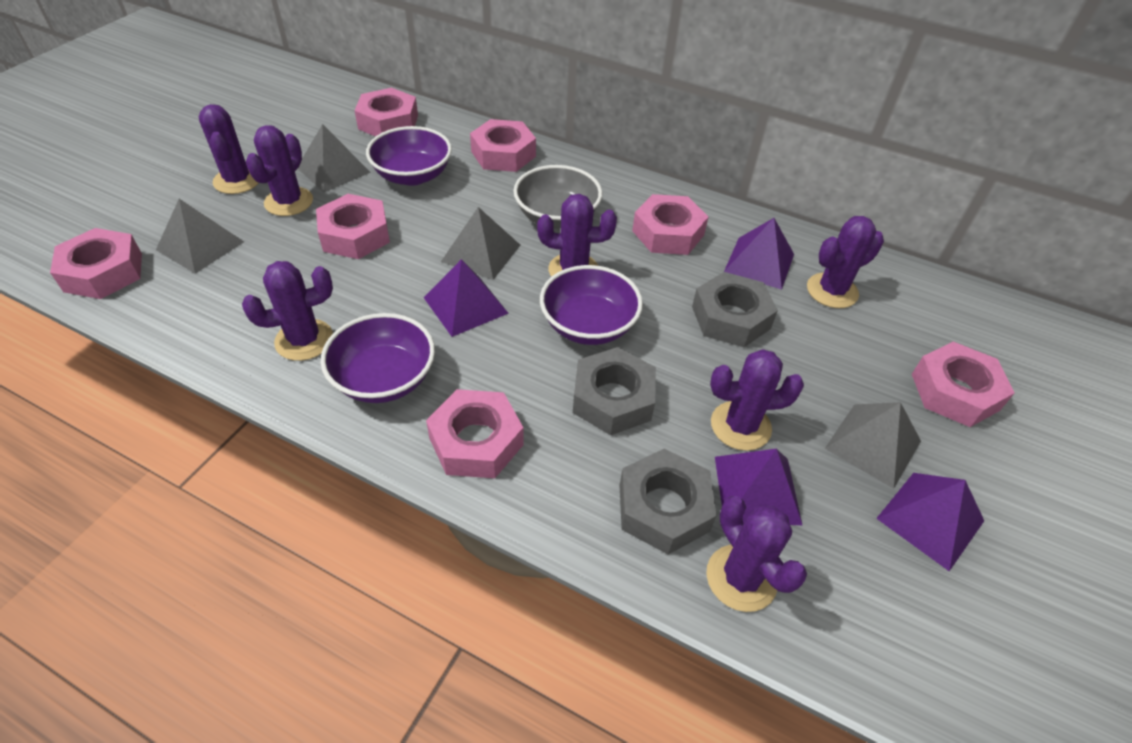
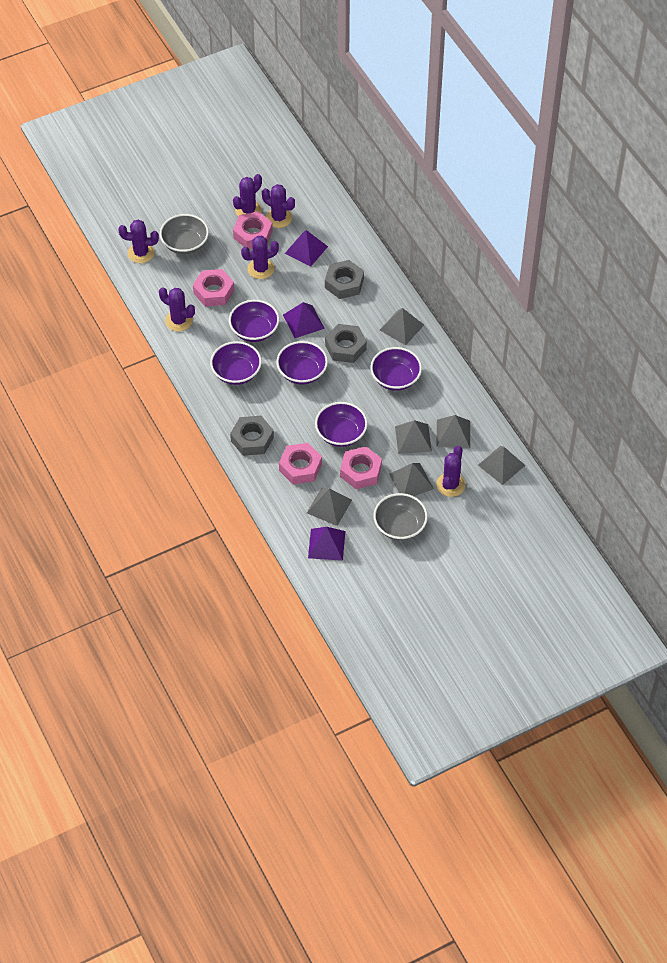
grey bowl: [513,165,602,228] = 1 -> [160,214,209,254] [373,493,428,540] = 2
grey pyramid: [156,199,244,274] [298,124,371,192] [441,207,520,280] [825,402,921,489] = 4 -> [307,488,352,526] [380,308,424,345] [389,463,434,496] [395,420,432,454] [436,415,470,448] [478,446,526,485] = 6
pink nut: [50,228,142,299] [316,194,390,259] [354,88,418,137] [426,389,524,478] [470,119,536,172] [632,194,708,255] [912,342,1014,427] = 7 -> [193,269,234,307] [233,211,273,249] [279,443,322,484] [340,446,382,489] = 4
purple bowl: [321,313,435,403] [366,126,452,186] [540,265,643,345] = 3 -> [210,341,262,385] [229,300,279,342] [276,341,328,385] [315,402,368,447] [370,347,422,391] = 5
purple cactus: [199,104,259,194] [242,261,333,361] [246,125,313,216] [537,194,617,277] [706,496,807,612] [710,349,804,451] [807,216,884,308] = 7 -> [118,220,159,263] [159,287,195,332] [233,174,262,216] [241,236,279,279] [262,184,295,228] [436,446,466,497] = 6
purple pyramid: [424,259,509,337] [715,449,802,525] [724,218,794,290] [876,473,984,571] = 4 -> [283,302,325,338] [285,230,328,267] [308,527,345,561] = 3

